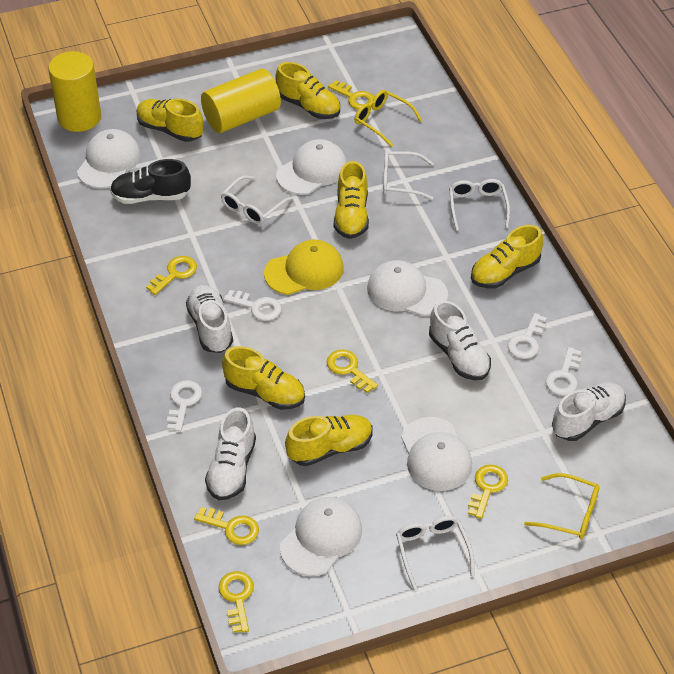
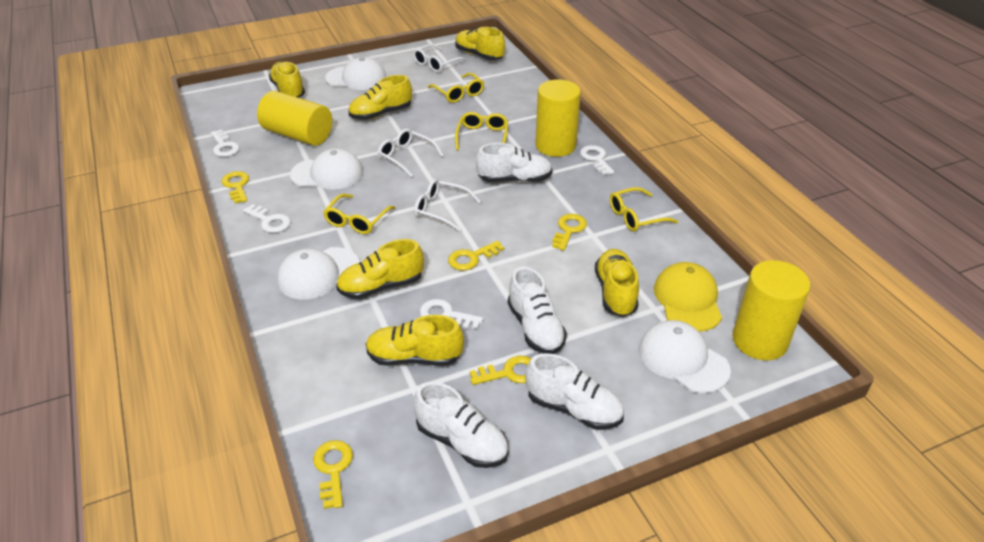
black shoe: [110,159,191,204] = 1 -> none = 0
white cap: [77,129,141,189] [276,139,347,195] [280,497,362,576] [367,260,448,316] [401,417,472,491] = 5 -> [277,247,359,300] [290,148,363,190] [325,57,386,90] [639,320,731,393] = 4
white glasses: [221,176,293,224] [383,151,434,200] [396,516,475,590] [449,179,510,231] = 4 -> [378,128,444,177] [413,44,468,73] [414,179,481,232] = 3
yellow cylinder: [48,51,101,132] [201,69,281,133] = 2 -> [257,91,332,146] [535,80,581,157] [733,260,810,360] = 3
yellow glasses: [355,90,422,147] [524,473,600,539] = 2 -> [323,194,395,234] [428,73,484,103] [455,112,508,150] [610,187,678,232] = 4
yellow key: [146,256,197,295] [194,507,259,545] [218,571,254,633] [327,350,378,393] [328,80,374,110] [468,465,508,519] = 6 -> [221,171,249,204] [313,440,353,509] [448,240,504,271] [470,356,532,385] [552,214,587,251] = 5

